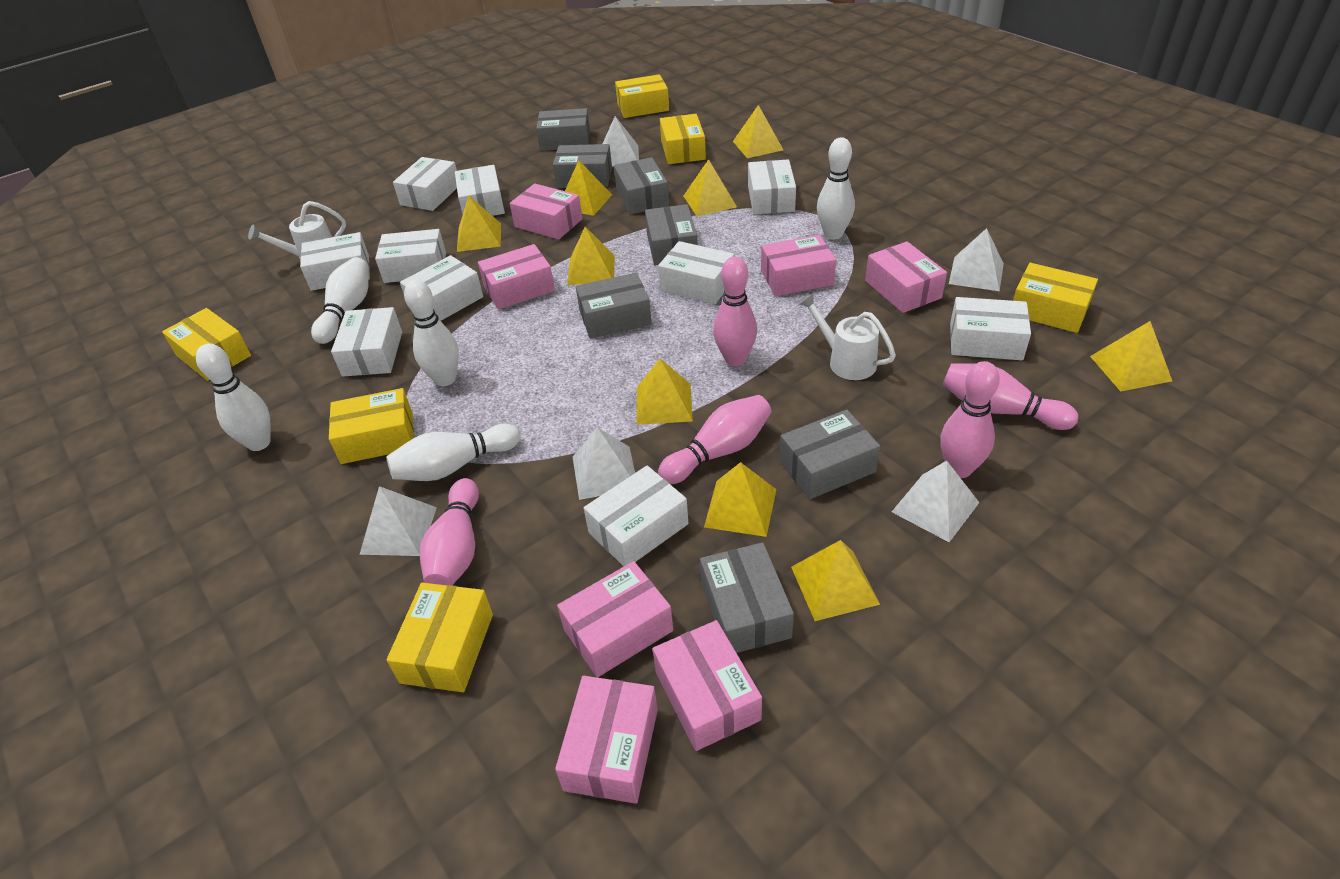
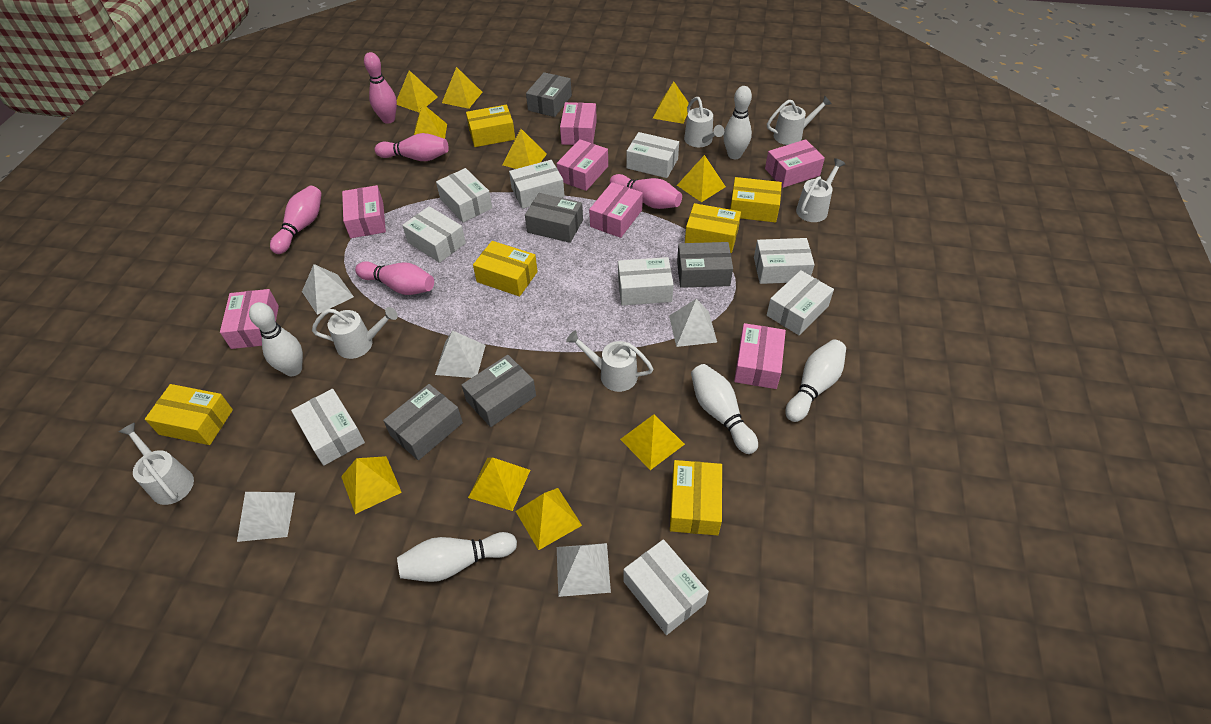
grey box: [536,108,590,151] [553,144,612,188] [576,273,652,339] [614,157,669,214] [645,204,698,265] [700,542,794,653] [779,410,880,499] = 7 -> [383,384,463,460] [462,355,536,427] [525,193,583,243] [526,72,572,117] [677,242,733,288] = 5
white box: [300,232,370,291] [331,307,402,377] [375,229,446,283] [393,157,457,211] [400,255,483,321] [455,165,505,216] [584,466,688,566] [658,241,734,304] [748,159,796,214] [950,297,1031,360] = 10 -> [291,389,365,466] [402,206,466,263] [436,168,492,222] [509,160,565,209] [618,257,674,306] [624,539,709,635] [626,132,679,178] [754,238,815,284] [767,270,834,335] = 9
white watering can: [248,201,346,261] [799,293,896,380] = 2 -> [119,423,194,505] [312,307,398,359] [566,330,653,392] [684,97,724,147] [767,96,832,145] [796,158,845,222] = 6
yellow pyramid: [457,196,501,252] [565,160,612,216] [567,227,615,285] [637,358,693,425] [683,159,737,216] [704,462,776,537] [733,105,783,158] [791,540,880,621] [1090,321,1172,392] = 9 -> [341,456,402,514] [397,70,438,112] [414,103,447,139] [442,67,482,109] [468,457,530,511] [503,129,547,169] [516,488,582,550] [620,414,685,470] [653,81,689,124] [677,155,726,202] = 10

